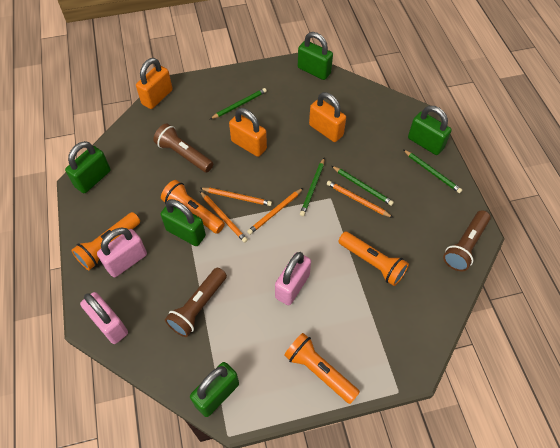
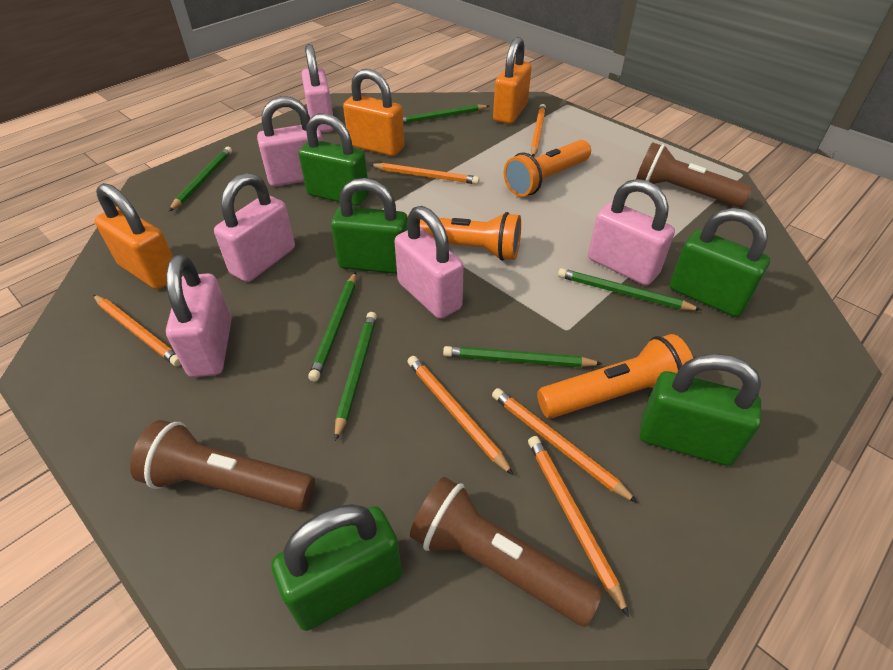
green pencil: [210,88,267,119] [300,158,325,216] [332,166,394,206] [403,150,462,193] = 4 -> [169,147,232,211] [308,272,356,382] [335,312,377,441] [403,104,489,124] [443,346,603,367] [558,268,701,310] = 6
orange flashlight: [71,212,140,270] [161,180,225,234] [284,333,360,404] [338,232,409,286] = 4 -> [407,212,521,261] [504,140,591,197] [537,334,696,418] = 3
orange pencil: [200,188,272,206] [200,191,248,243] [247,188,303,235] [327,181,393,218] = 4 -> [93,295,181,366] [370,163,479,184] [407,356,513,475] [492,388,638,503] [528,436,629,617] [531,104,546,157] = 6
pink padlock: [80,292,128,344] [97,228,147,277] [275,252,311,305] = 3 -> [166,254,231,377] [214,173,295,282] [257,96,323,187] [302,44,334,132] [394,206,464,319] [588,179,675,286] = 6

